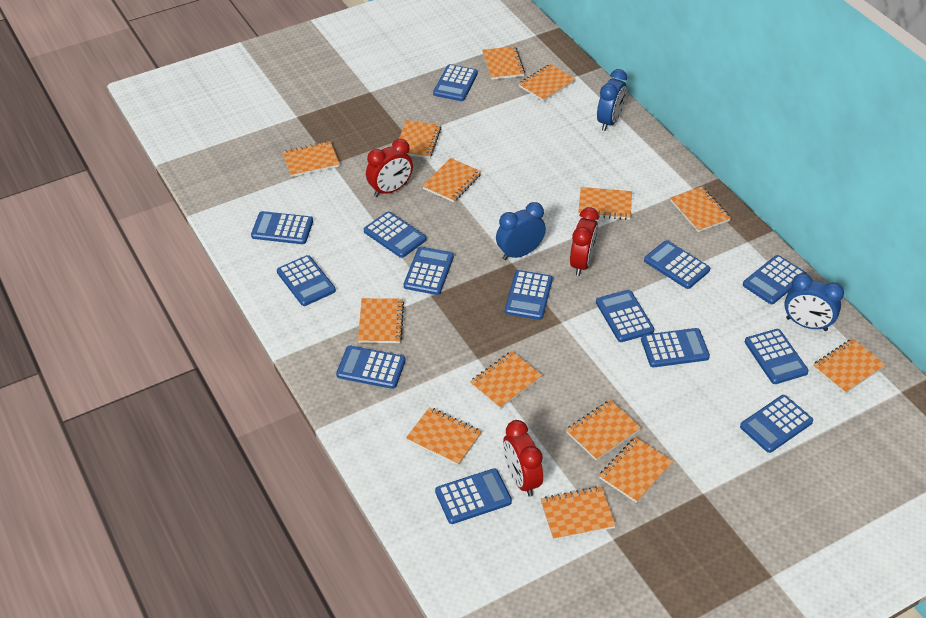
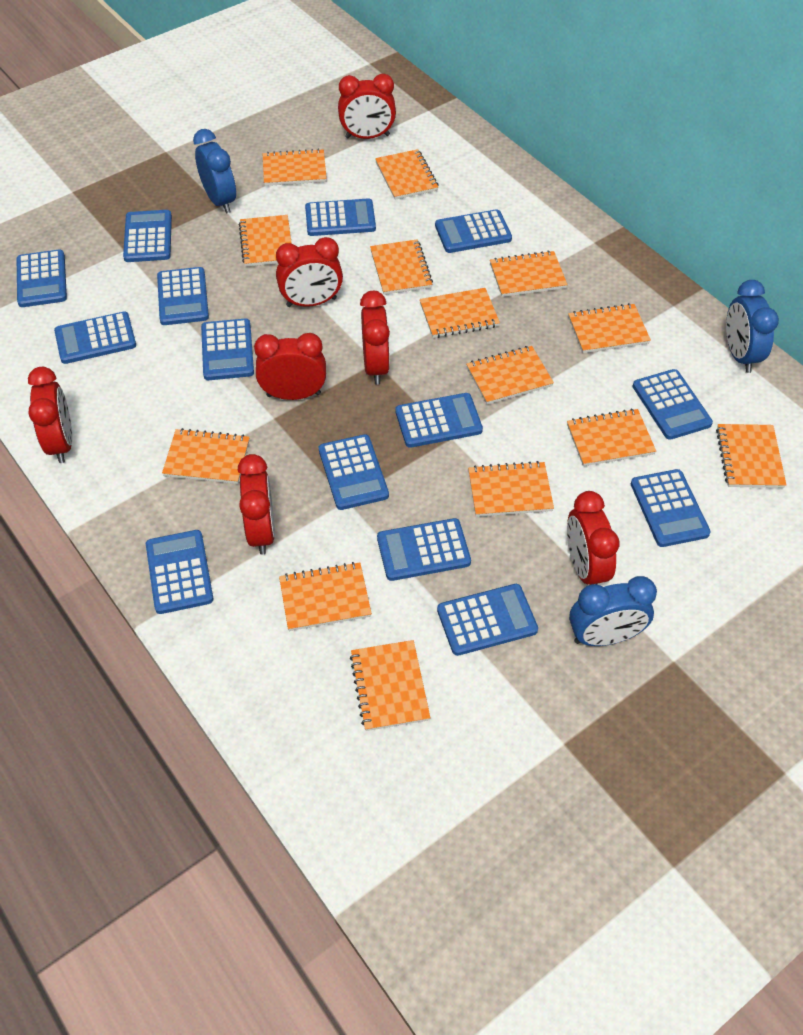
red clock: [366,139,413,197] [503,420,543,497] [570,207,599,276] = 3 -> [28,367,72,463] [238,454,275,554] [254,333,326,400] [276,237,343,307] [338,74,396,139] [360,291,390,385] [567,491,619,585] = 7

